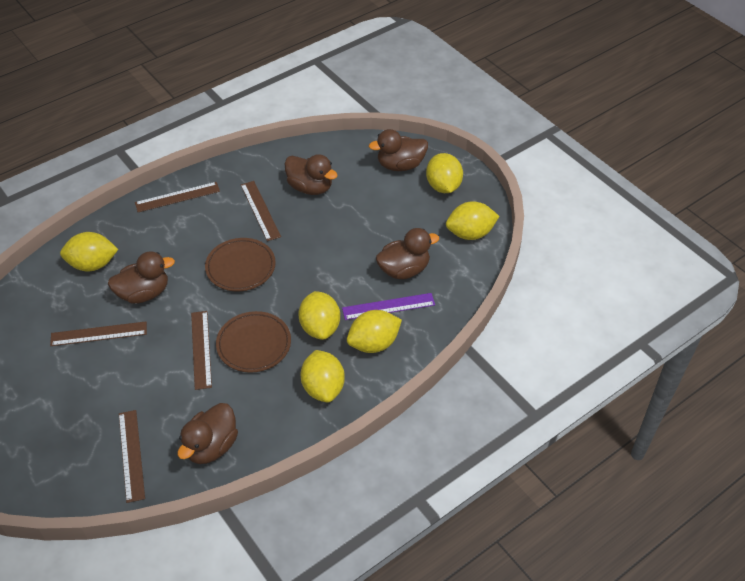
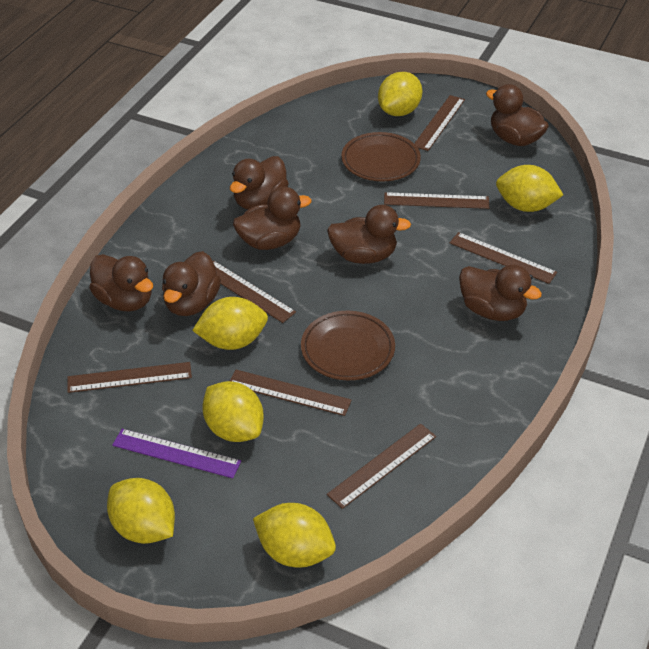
brown duck: [108,251,175,304] [178,403,238,464] [285,154,338,195] [369,129,428,171] [376,228,439,279] = 5 -> [89,254,153,312] [162,251,221,316] [230,156,289,210] [233,187,312,250] [327,205,411,264] [459,264,542,321] [486,84,549,146] = 7
brown ruler: [50,321,147,346] [119,410,145,503] [135,182,220,212] [191,311,212,390] [241,181,281,241] = 5 -> [67,362,192,393] [213,260,296,323] [230,370,352,416] [327,424,436,509] [384,192,489,209] [414,95,465,151] [450,232,557,284] = 7

